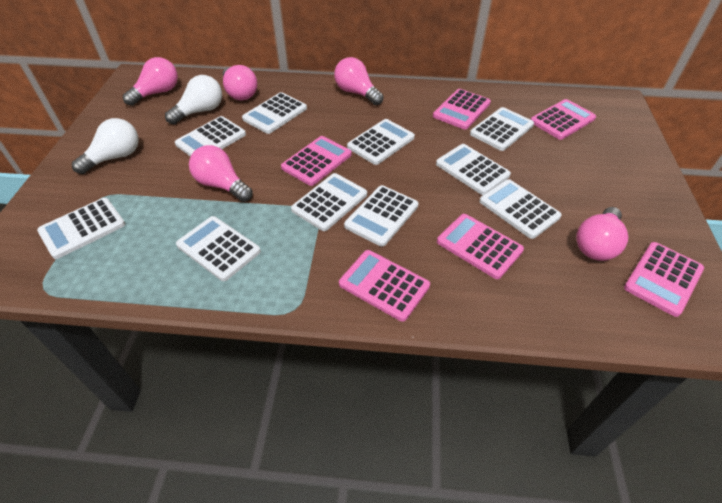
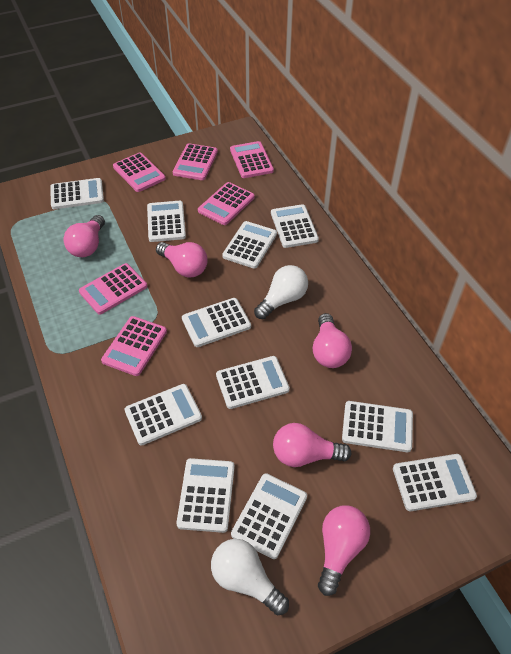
white calculator: [37,198,125,259] [175,116,246,157] [176,216,261,281] [242,92,307,134] [291,173,367,231] [344,185,419,247] [347,119,415,165] [436,144,511,195] [470,107,534,151] [479,179,562,239] = 10 -> [50,178,104,209] [124,384,202,445] [147,201,186,242] [176,458,235,533] [182,298,251,347] [216,356,290,409] [222,221,277,269] [231,473,307,559] [271,204,319,248] [342,401,413,452] [393,454,477,511] = 11

